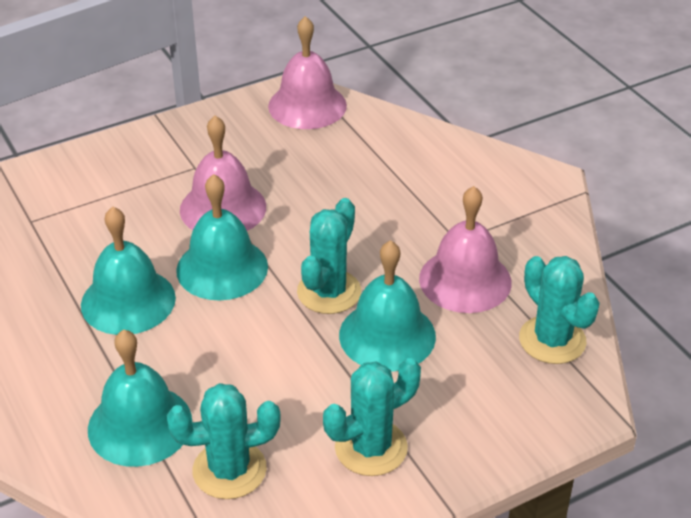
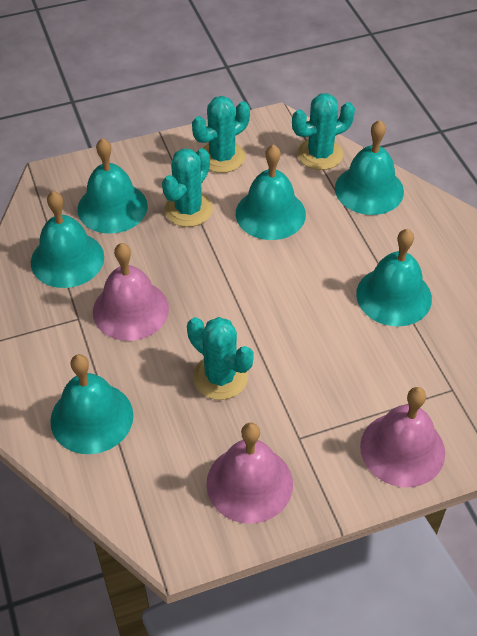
turquoise bell: [81,206,176,335] [88,329,192,467] [176,174,268,300] [339,240,436,371] = 4 -> [31,191,104,288] [50,354,134,454] [77,138,148,234] [236,144,306,240] [335,120,404,215] [356,229,432,326] = 6

